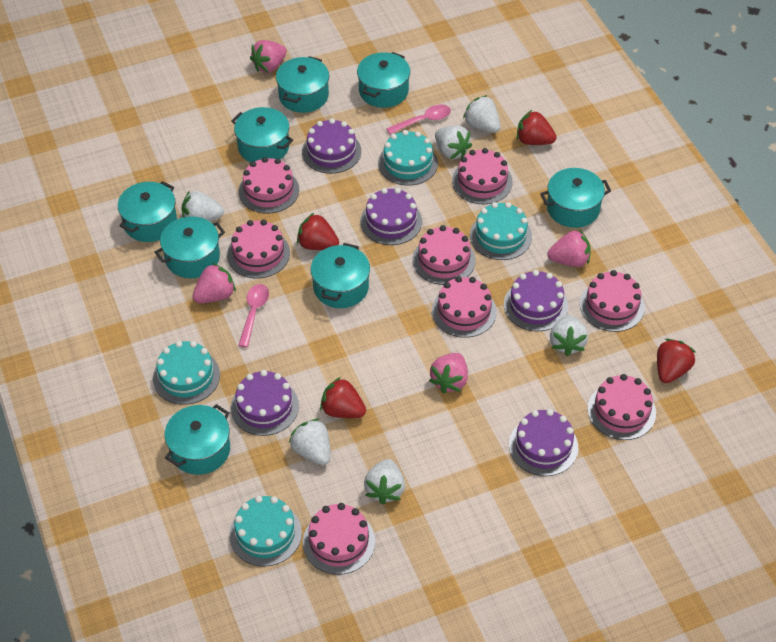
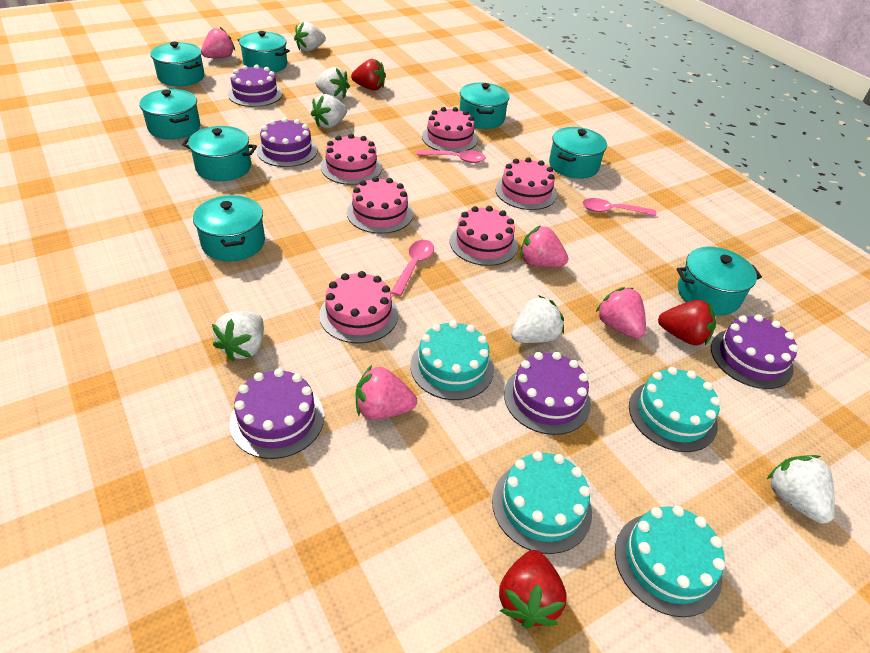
pink cake: [227,220,290,279] [239,157,299,214] [303,503,375,575] [412,225,475,285] [432,276,497,338] [452,148,513,204] [580,270,645,332] [588,374,656,440] = 8 -> [319,271,398,343] [321,134,382,185] [347,177,413,234] [422,107,478,153] [450,206,518,266] [495,157,557,210] = 6
pink spoon: [238,284,269,347] [386,104,451,134] = 2 -> [391,240,434,296] [416,150,486,163] [582,198,656,216] = 3
red strawberry: [297,212,339,250] [320,377,366,418] [517,110,557,145] [657,339,695,383] = 4 -> [351,59,385,91] [499,550,567,629] [658,300,716,346] = 3

